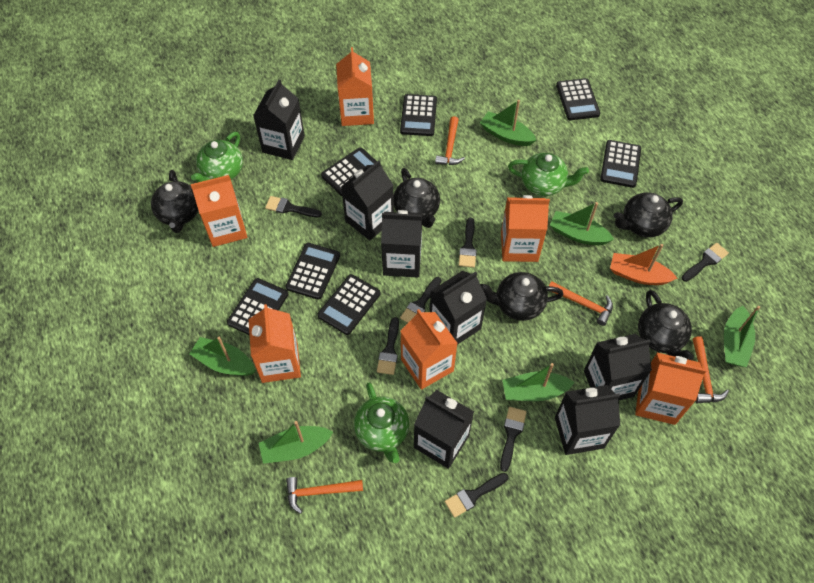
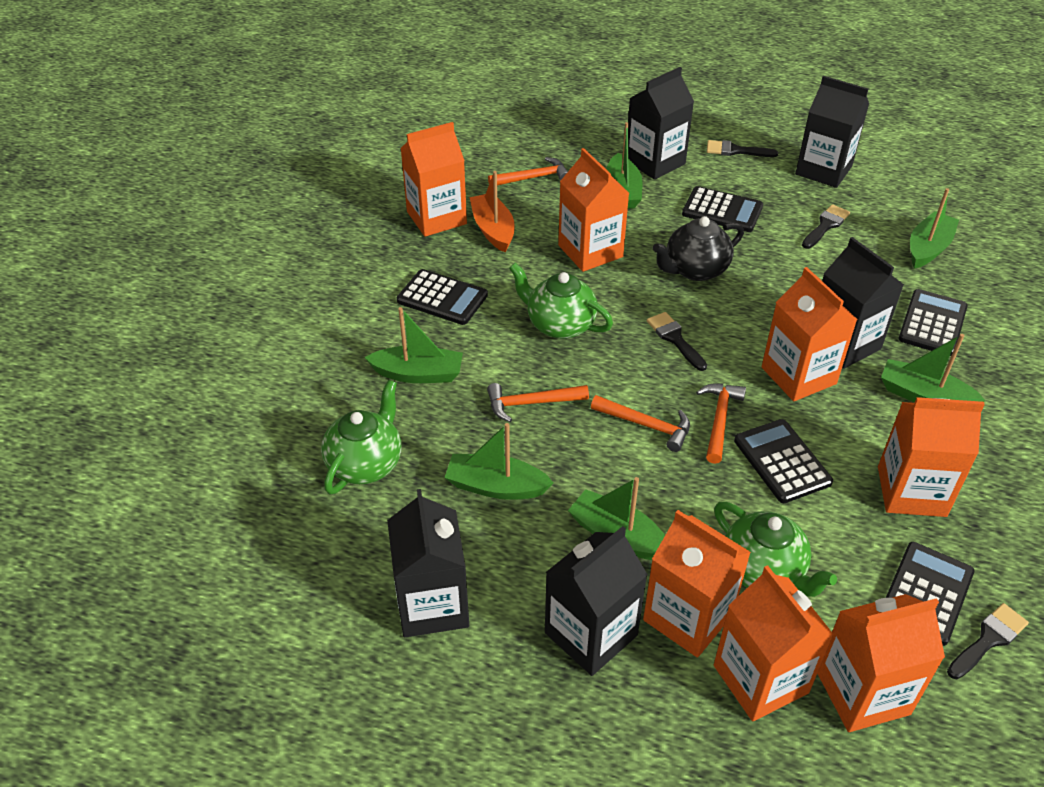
black brush: [265,196,322,217] [377,317,399,375] [400,277,441,323] [445,473,508,518] [459,218,477,267] [500,407,527,472] [681,243,729,282] = 7 -> [647,312,707,371] [707,140,778,157] [802,204,850,249] [947,603,1029,679] = 4
black calculator: [227,278,288,335] [286,243,340,300] [317,274,380,335] [321,147,382,196] [400,94,437,136] [556,78,600,120] [600,140,641,188] = 7 -> [397,269,488,325] [682,186,763,232] [734,419,833,503] [886,542,974,646] [898,289,968,356] = 5
black carton: [253,79,305,160] [341,160,394,240] [381,210,422,278] [414,390,474,469] [430,271,487,345] [555,385,620,455] [584,334,652,400] = 7 -> [387,489,469,637] [545,526,648,676] [628,67,694,180] [795,76,869,188] [822,237,904,369] = 5
black teapot: [151,170,198,233] [393,168,440,228] [480,272,563,321] [614,192,683,237] [638,290,694,360] = 5 -> [652,216,744,281] = 1
orange carton: [191,175,247,247] [249,304,301,383] [336,47,374,126] [400,309,458,390] [501,195,550,262] [635,353,707,425] = 6 -> [400,122,467,237] [558,148,629,272] [643,510,751,657] [714,565,834,721] [761,267,858,401] [817,594,945,732] [878,397,985,517] = 7

